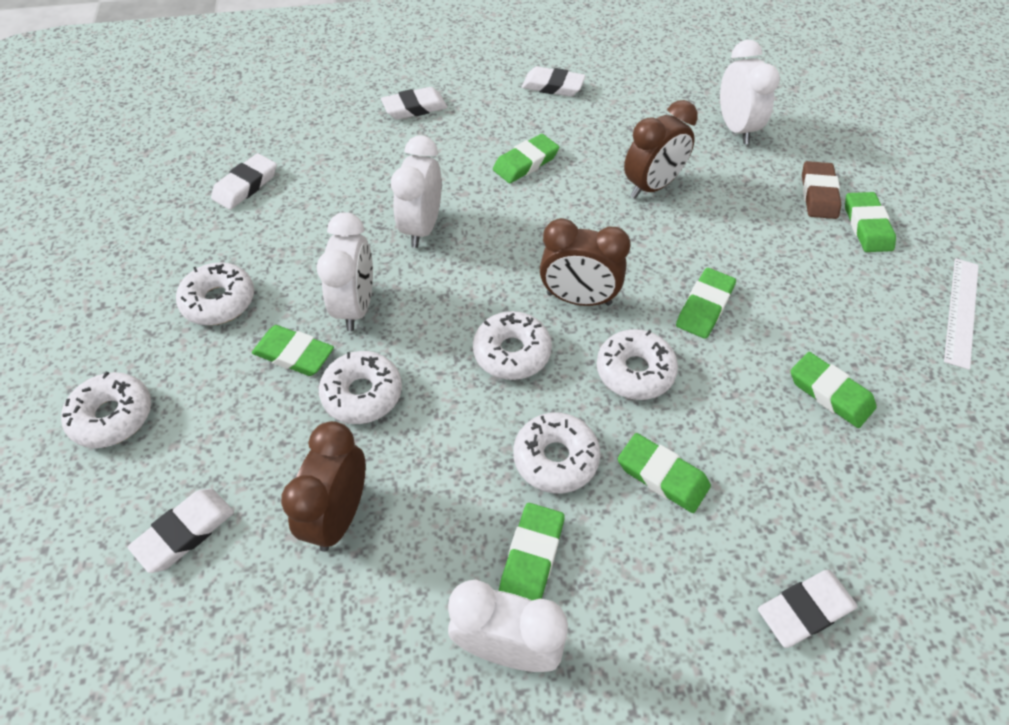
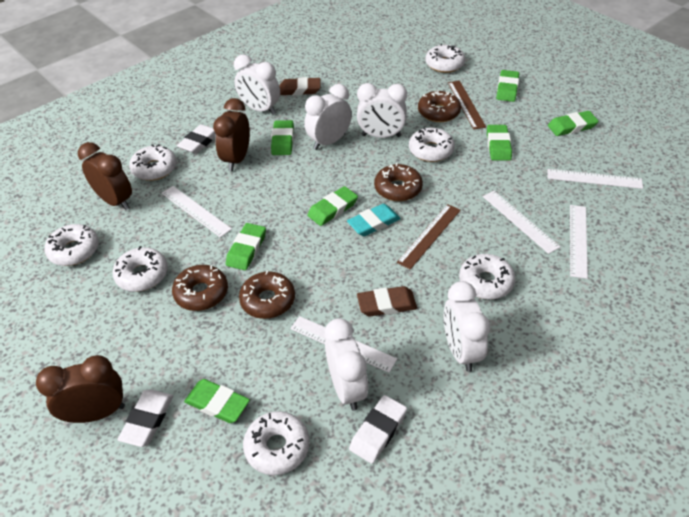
brown donut: none = 0 -> [172,265,228,311] [239,270,295,319] [374,163,423,201] [418,91,461,122] = 4
brown eraser: [802,161,841,219] = 1 -> [279,77,321,95] [357,286,417,317] = 2
brown ruler: none = 0 -> [397,204,461,270] [448,81,486,130] = 2
turquoise eraser: none = 0 -> [347,204,401,236] = 1
white clock: [317,212,373,331] [391,135,442,248] [448,579,568,672] [720,40,780,144] = 4 -> [234,54,280,115] [304,84,352,150] [325,318,368,411] [357,83,407,138] [444,281,490,372] = 5
white donut: [61,372,151,448] [176,262,254,325] [319,351,402,424] [473,311,552,380] [513,413,601,493] [597,329,678,400] = 6 -> [45,224,99,266] [113,246,168,292] [129,144,177,181] [243,411,310,475] [409,127,455,162] [425,44,465,73] [459,254,515,300] = 7
white eraser: [128,489,234,573] [211,153,277,210] [381,87,447,120] [522,66,586,97] [758,570,858,648] = 5 -> [117,389,173,447] [177,124,216,154] [349,395,407,464] = 3
white ruler: [944,258,979,370] = 1 -> [162,186,232,238] [290,316,397,373] [483,191,560,254] [548,169,643,189] [570,205,588,279] = 5

